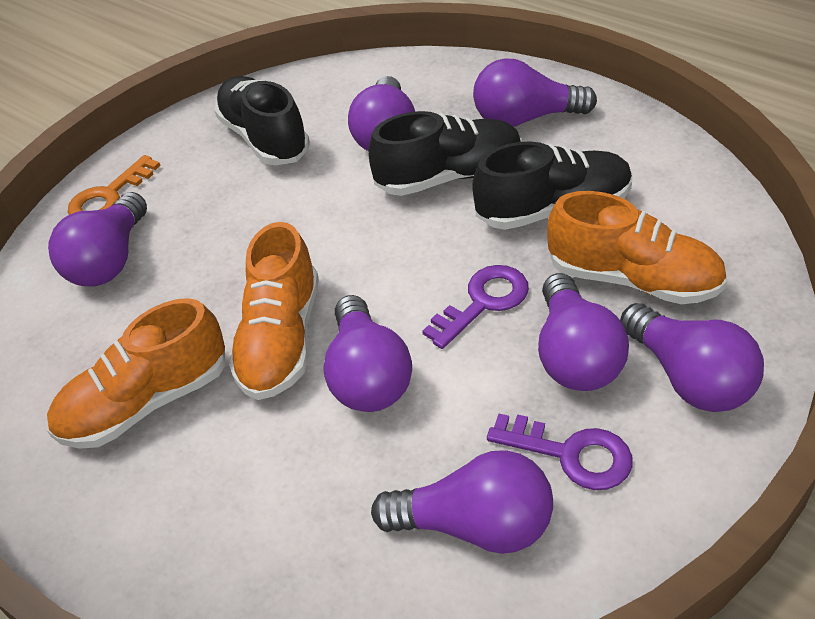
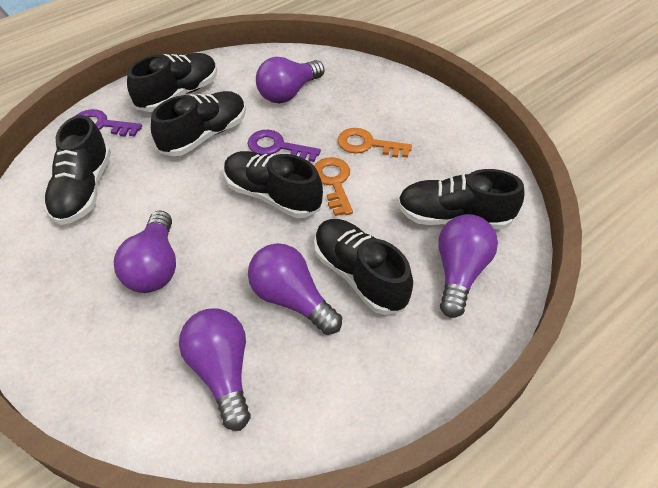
black shoe: [214,76,310,165] [368,111,522,196] [472,141,633,230] = 3 -> [44,115,111,225] [127,53,217,112] [151,91,246,156] [224,151,323,218] [314,219,413,315] [397,169,525,229] = 6
orange key: [68,155,161,215] = 1 -> [315,157,353,216] [338,128,412,158] = 2
orange shoe: [47,298,225,449] [229,222,319,400] [547,191,727,304] = 3 -> none = 0
purple light bulb: [48,192,147,286] [323,295,412,412] [348,76,415,151] [371,450,553,554] [473,58,597,127] [538,273,629,391] [620,303,764,412] = 7 -> [114,210,176,293] [179,308,251,431] [248,243,342,335] [256,57,324,103] [438,214,498,318] = 5

